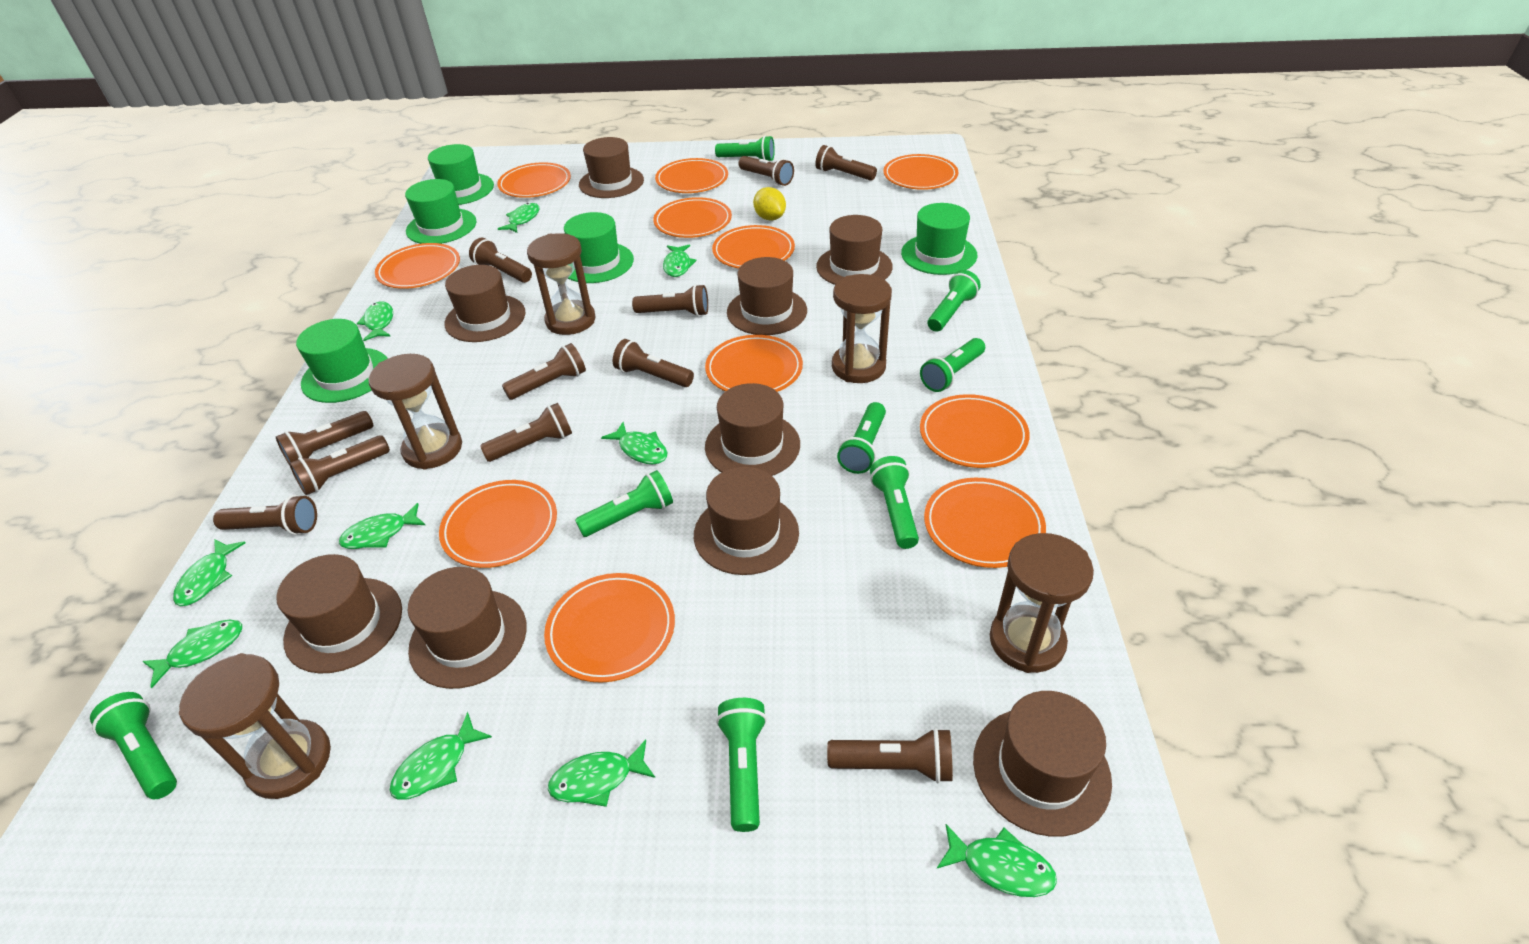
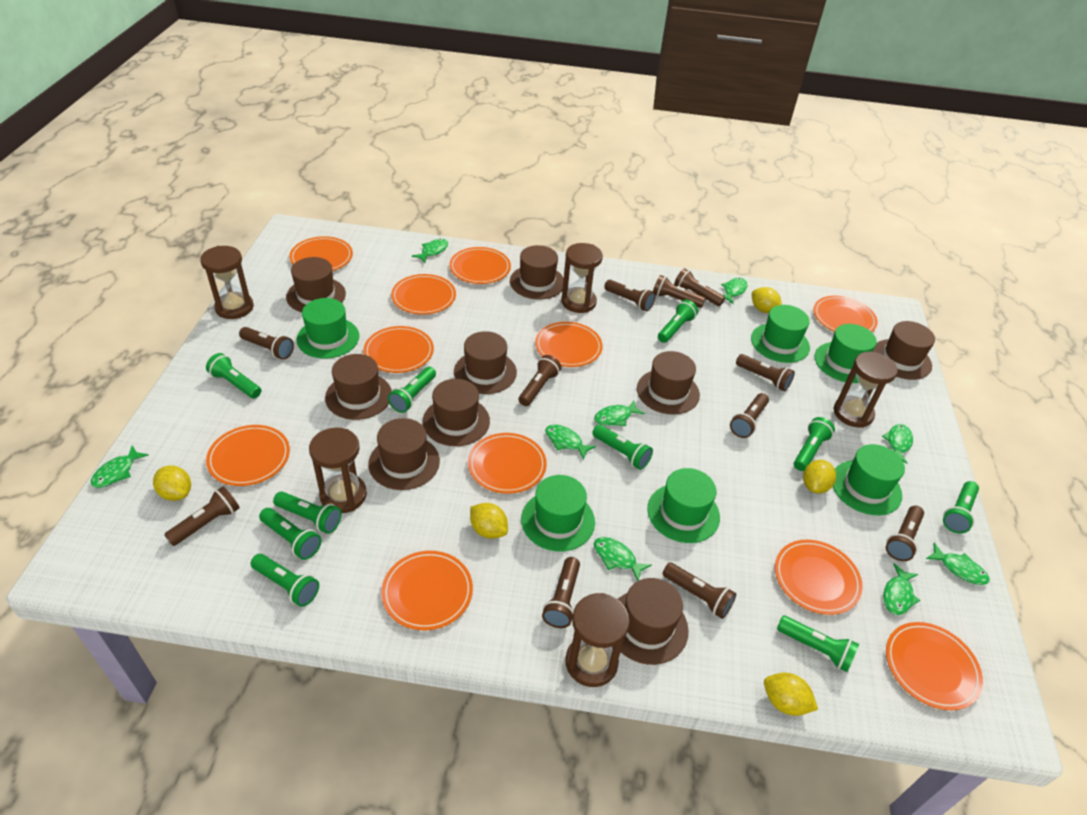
green fish: [142,620,242,688] [173,539,245,606] [339,503,425,549] [357,301,393,341] [390,712,492,800] [498,203,539,233] [548,740,655,807] [601,422,667,465] [663,244,697,277] [937,824,1057,897] = 10 -> [91,446,149,488] [412,239,448,263] [545,424,596,460] [594,400,645,426] [594,537,652,581] [721,278,748,304] [882,424,913,464] [883,564,920,615] [926,543,989,585] = 9
green flashlight: [90,692,177,799] [575,470,673,537] [715,136,775,161] [716,698,767,832] [837,402,886,474] [870,456,919,549] [920,338,985,392] [928,270,981,332] = 8 -> [206,353,261,398] [251,554,319,607] [259,508,321,560] [273,491,342,534] [388,367,436,413] [592,425,653,470] [658,300,698,343] [777,616,859,672] [794,417,835,471] [943,481,979,534] = 10
green hat: [296,319,388,403] [405,179,477,244] [428,144,494,205] [564,212,634,283] [901,203,977,275] = 5 -> [297,298,359,359] [521,475,595,551] [647,468,720,543] [751,305,810,363] [815,324,877,383] [833,444,905,515] = 6
yellow lemon: [753,187,786,221] = 1 -> [153,465,191,501] [470,503,508,539] [752,287,782,313] [764,673,818,716] [803,460,836,494] = 5

